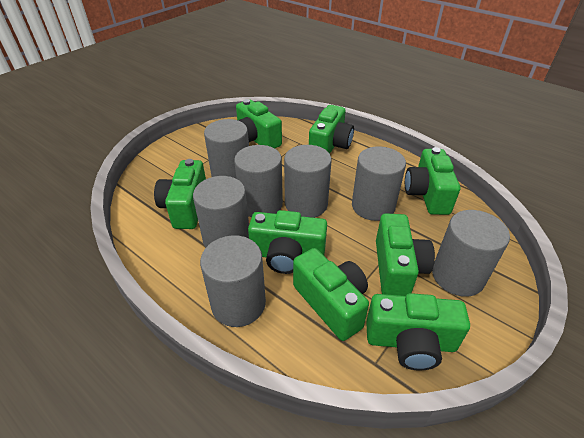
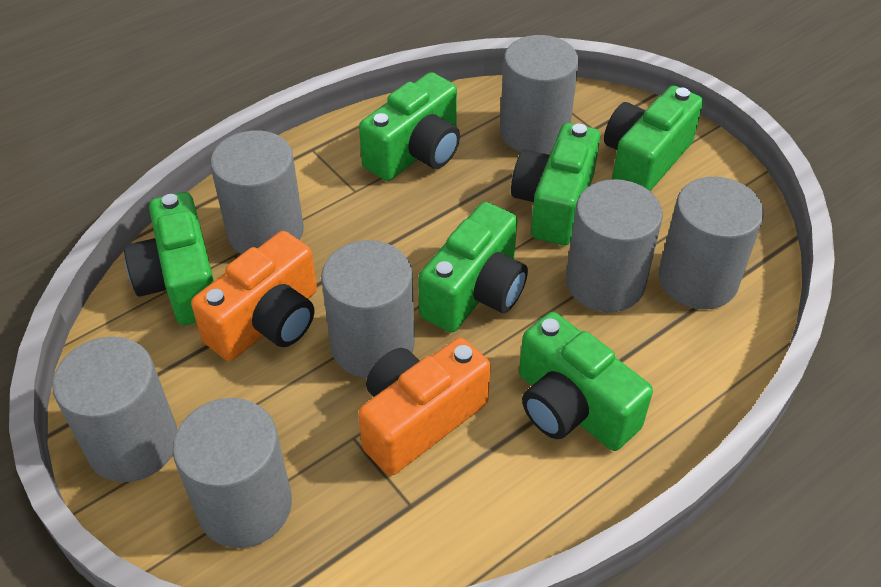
green camera: [154,159,206,229] [236,99,282,148] [248,210,327,274] [293,248,369,341] [309,105,354,154] [366,293,470,370] [376,213,435,296] [405,147,460,215] = 8 -> [124,192,214,325] [359,72,460,181] [418,202,528,332] [511,123,600,245] [519,312,653,451] [604,86,703,191] = 6
orange camera: none = 0 -> [191,231,317,361] [358,337,491,476] = 2

